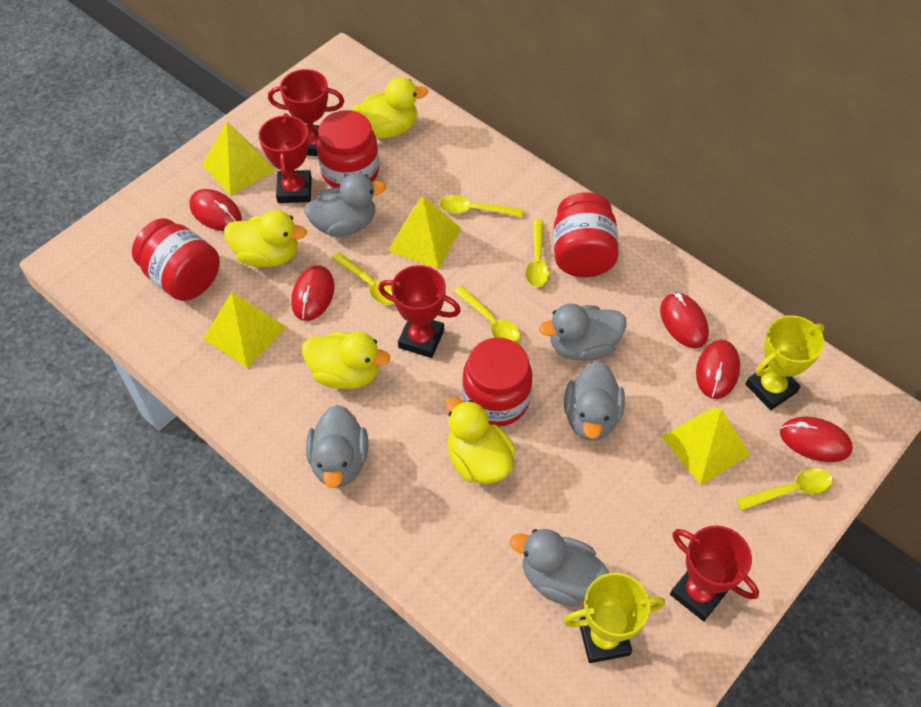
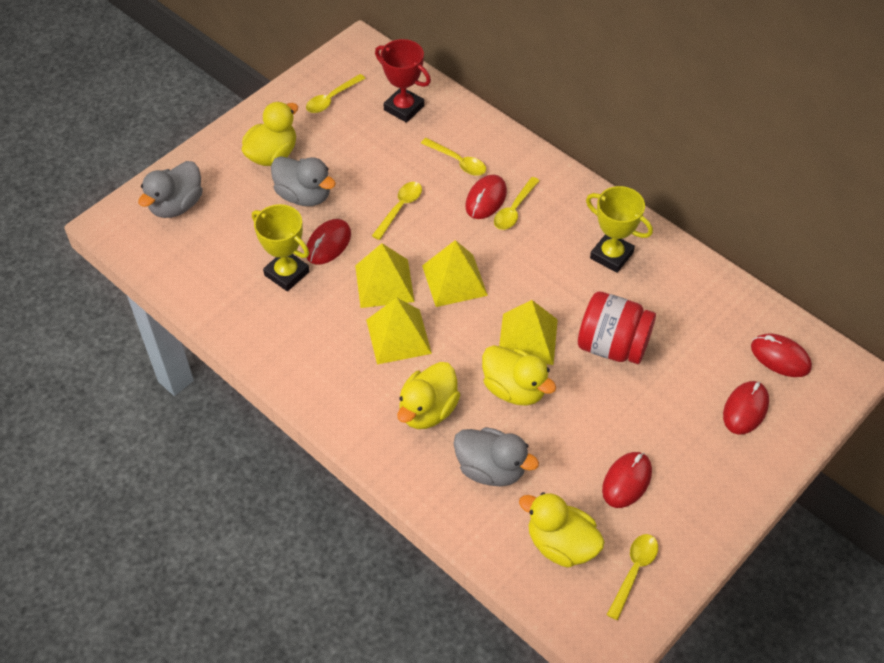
grey duck: [304,173,386,237] [306,405,368,488] [510,529,609,607] [539,303,626,361] [564,361,625,441] = 5 -> [138,161,203,218] [271,156,336,206] [453,427,539,487] = 3
red jar: [132,218,220,301] [317,110,379,188] [462,338,532,427] [554,192,619,277] = 4 -> [578,292,656,364] = 1
red trophy: [259,113,312,203] [268,69,344,156] [378,265,461,358] [670,526,759,621] = 4 -> [375,39,431,123] = 1

